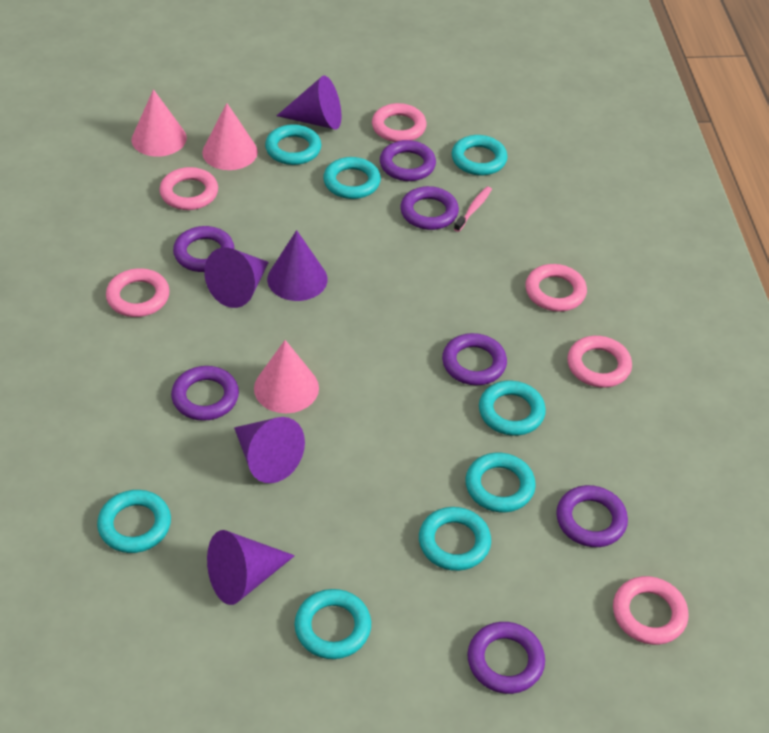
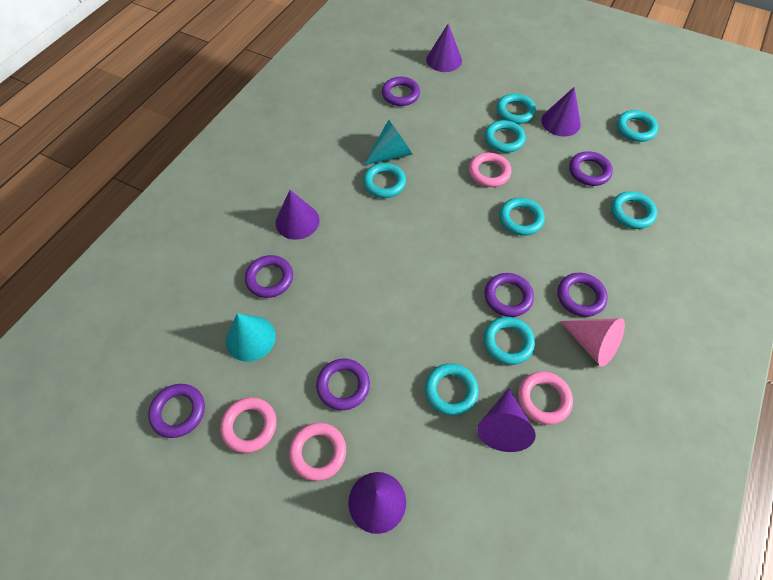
pink cone: [132,89,187,157] [202,103,258,170] [254,340,319,413] = 3 -> [560,318,625,367] = 1
pink ring: [106,268,170,317] [159,167,218,210] [372,103,427,142] [525,264,587,312] [567,336,632,388] [613,576,688,645] = 6 -> [220,397,277,453] [289,423,346,481] [469,153,511,187] [518,371,573,424] = 4
pink toothbrush: [454,186,492,232] = 1 -> none = 0
turquoise cone: none = 0 -> [226,313,276,362] [364,120,413,165] = 2

